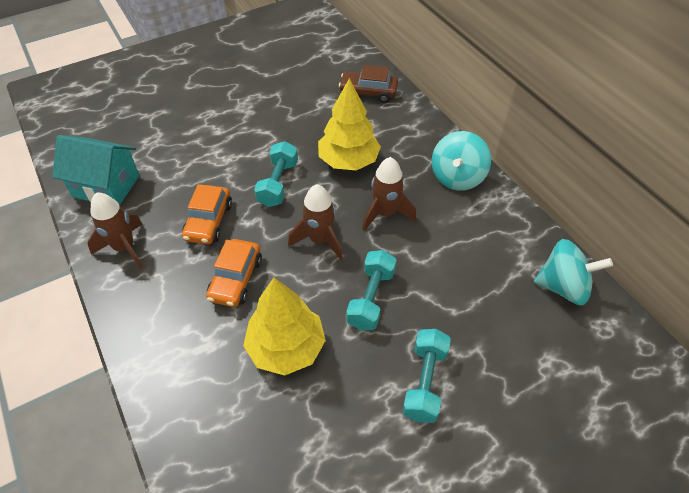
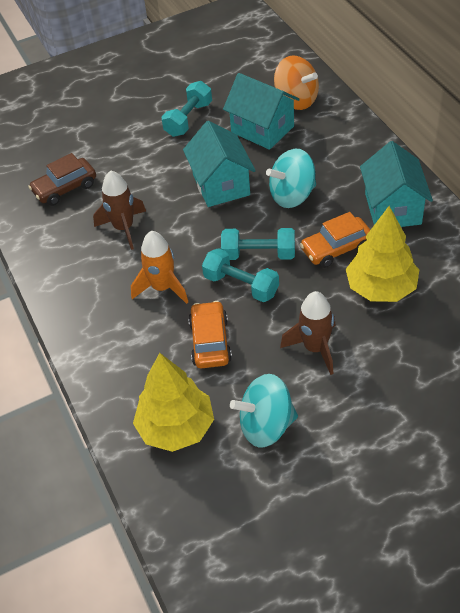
brown rocket: [87,192,143,269] [288,184,343,260] [362,157,416,231] = 3 -> [93,170,146,250] [280,291,336,375] = 2
orange rocket: none = 0 -> [131,231,188,304] = 1
orange spinning top: none = 0 -> [274,55,319,110] = 1
turquoise house: [52,135,140,205] = 1 -> [183,121,256,207] [223,73,300,150] [360,141,433,227] = 3

